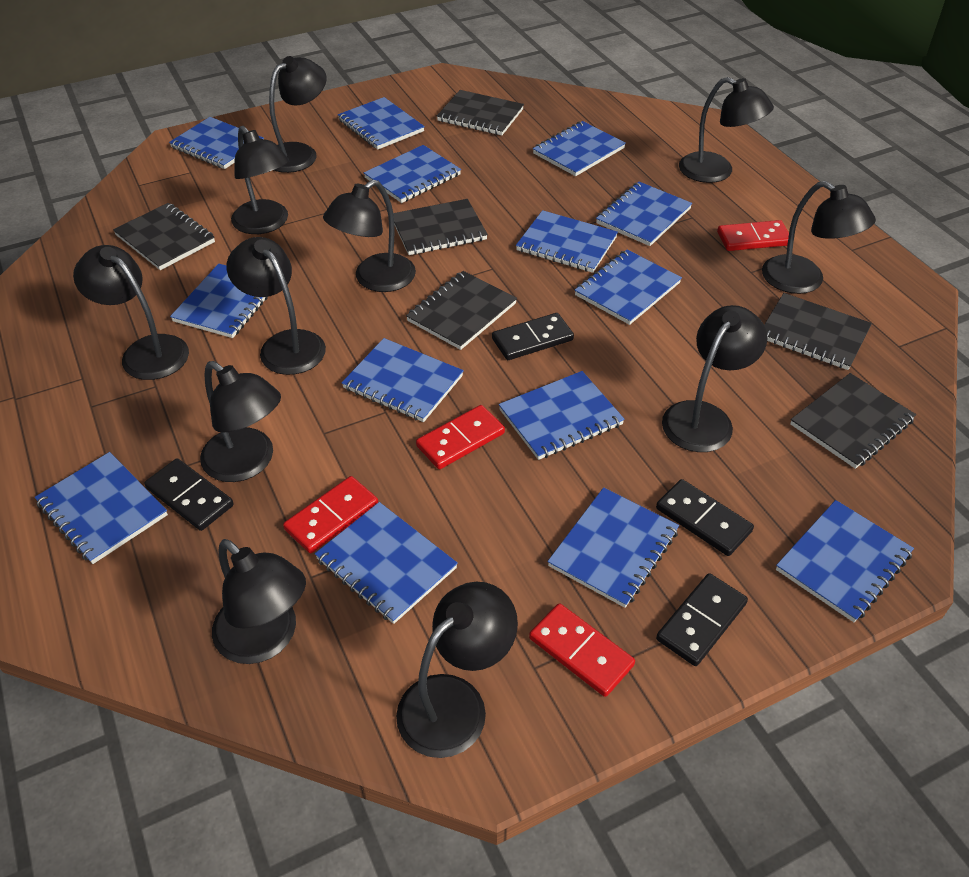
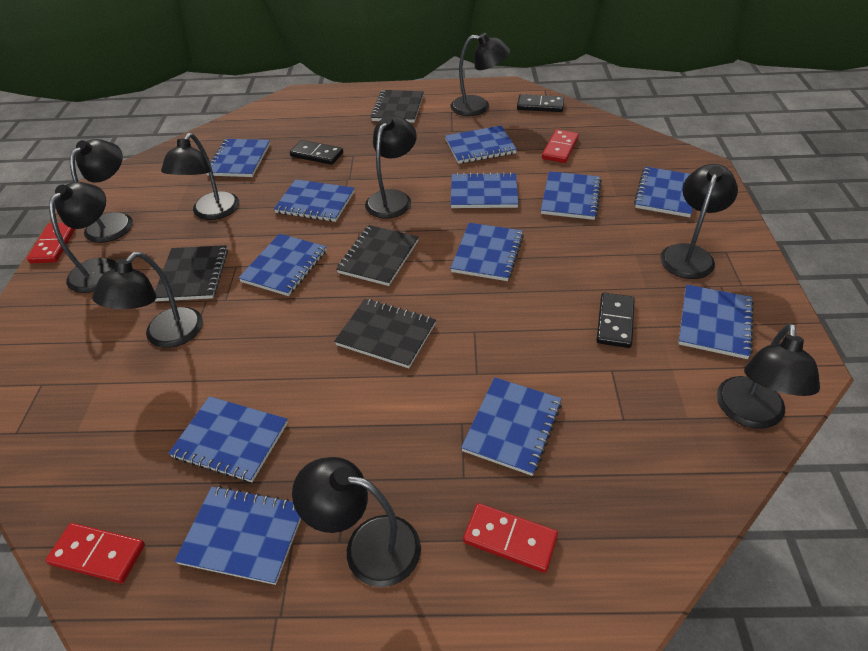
black domino: [144,458,234,531] [492,313,574,360] [656,479,754,556] [656,573,748,666] = 4 -> [290,140,343,165] [517,94,564,112] [596,293,635,348] = 3
black lamp: [73,245,189,380] [200,361,281,482] [212,539,306,664] [227,237,326,375] [231,126,289,234] [269,56,327,173] [323,180,416,292] [396,582,518,758] [662,305,767,452] [679,77,774,183] [762,181,876,294] = 11 -> [49,182,115,293] [70,139,133,243] [92,252,203,348] [161,133,239,220] [292,457,421,587] [365,115,417,218] [450,33,510,116] [660,164,738,279] [717,323,820,429] = 9
black notebook: [113,203,215,270] [393,199,488,255] [406,271,517,350] [437,90,524,135] [764,293,872,370] [790,373,916,469] = 6 -> [155,245,228,301] [334,299,436,368] [336,225,419,286] [371,90,424,123] = 4
blue notebook: [35,452,168,564] [169,117,264,169] [170,264,268,338] [315,502,458,624] [338,97,425,150] [342,338,464,422] [364,145,461,203] [499,371,625,460] [516,210,618,273] [533,121,626,176] [548,487,679,608] [575,250,682,325] [596,182,692,246] [776,500,914,622] = 14 -> [168,396,288,482] [174,486,301,585] [206,139,270,177] [238,234,327,296] [274,179,355,222] [445,126,517,164] [450,172,519,208] [450,223,524,281] [461,377,562,476] [541,171,602,220] [634,167,693,217] [678,284,754,359] = 12

